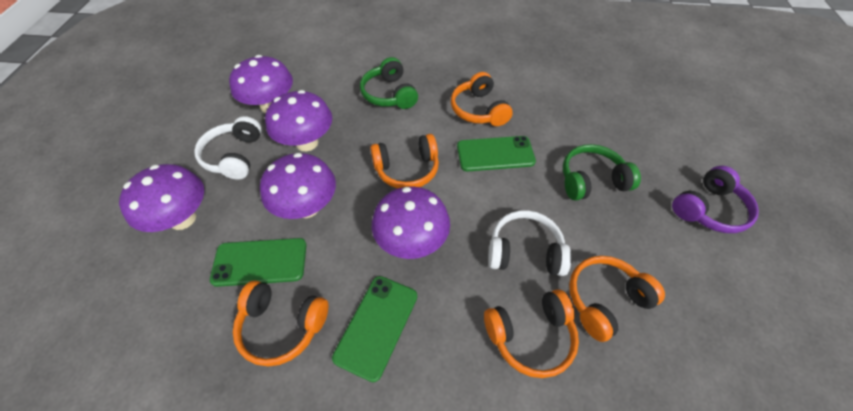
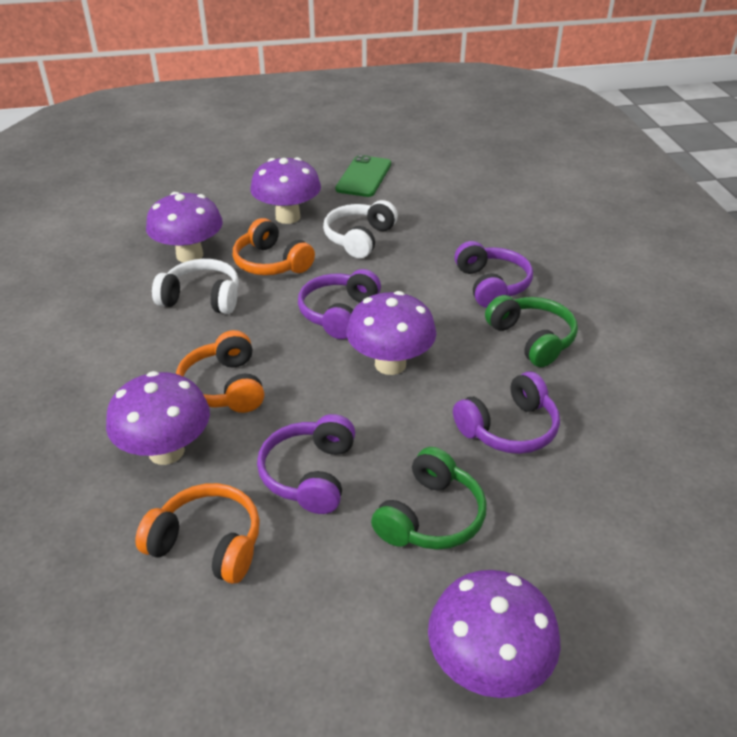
green phone: [210,238,307,287] [332,276,417,382] [457,136,536,171] = 3 -> [335,155,391,197] = 1
orange headphones: [233,280,328,367] [370,134,439,189] [451,72,513,126] [484,289,579,378] [569,256,665,342] = 5 -> [135,483,260,584] [176,330,264,413] [233,218,315,275] = 3
purple headphones: [672,166,759,233] = 1 -> [257,414,355,514] [298,269,381,339] [453,372,560,454] [454,241,533,308] = 4

